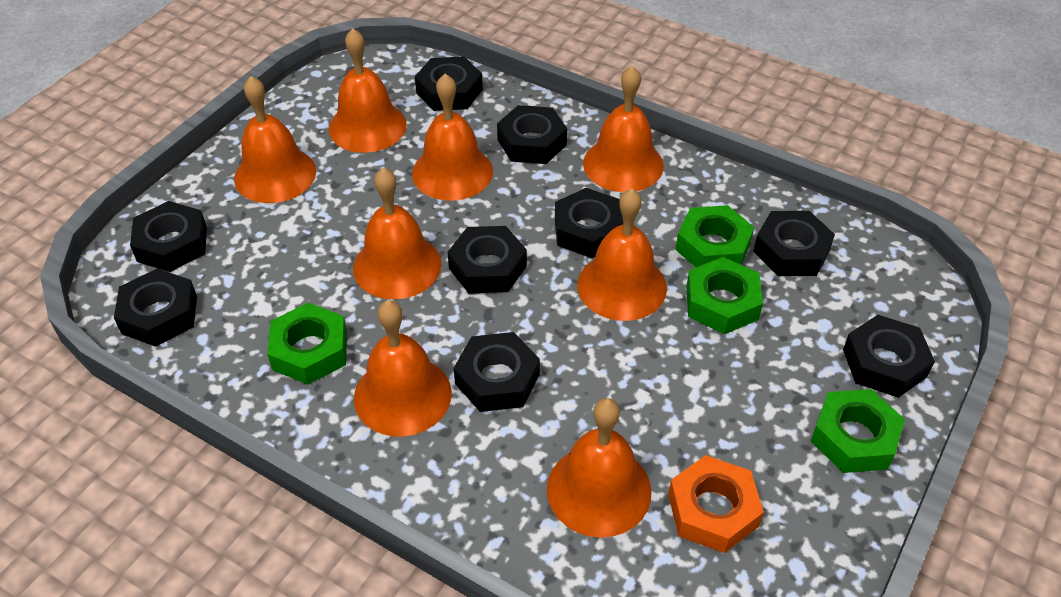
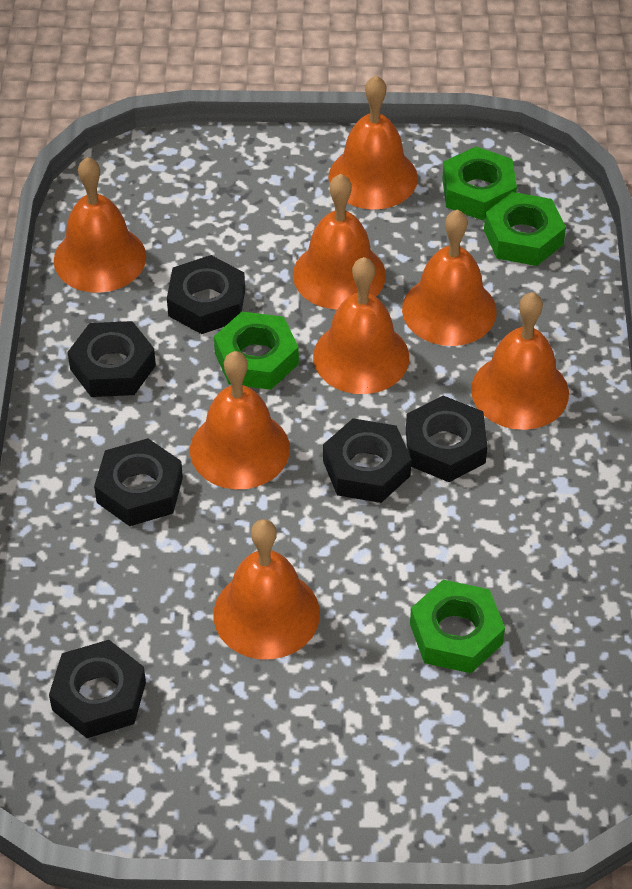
black nut: [114,268,197,347] [130,201,207,272] [415,56,483,111] [448,226,527,293] [454,332,540,412] [497,105,567,164] [555,188,623,258] [753,211,835,276] [843,315,935,398] = 9 -> [49,640,146,738] [68,321,156,397] [94,438,183,526] [167,255,245,334] [323,418,412,503] [406,396,488,482] = 6
orange nut: [668,455,764,553] = 1 -> none = 0

